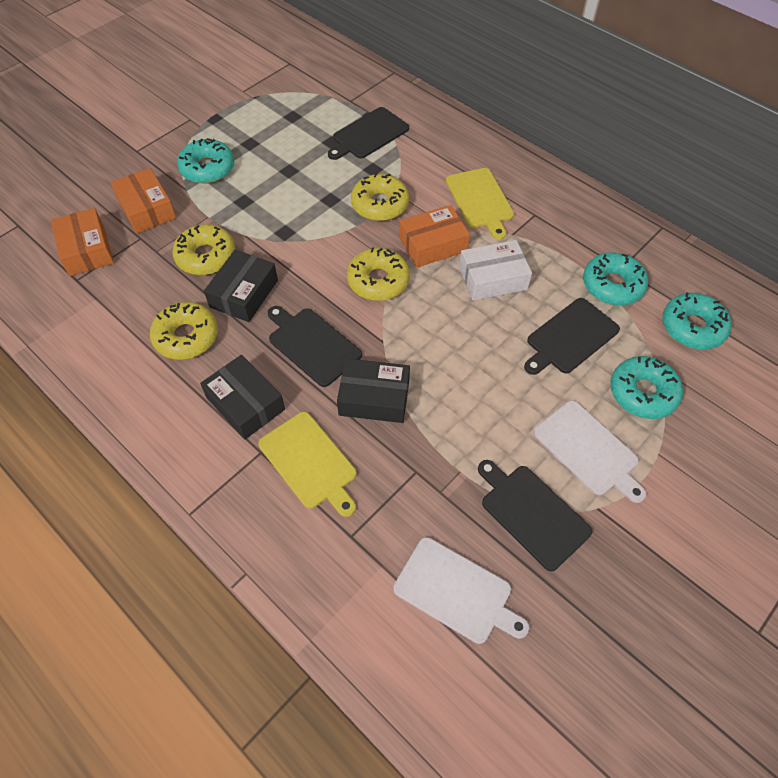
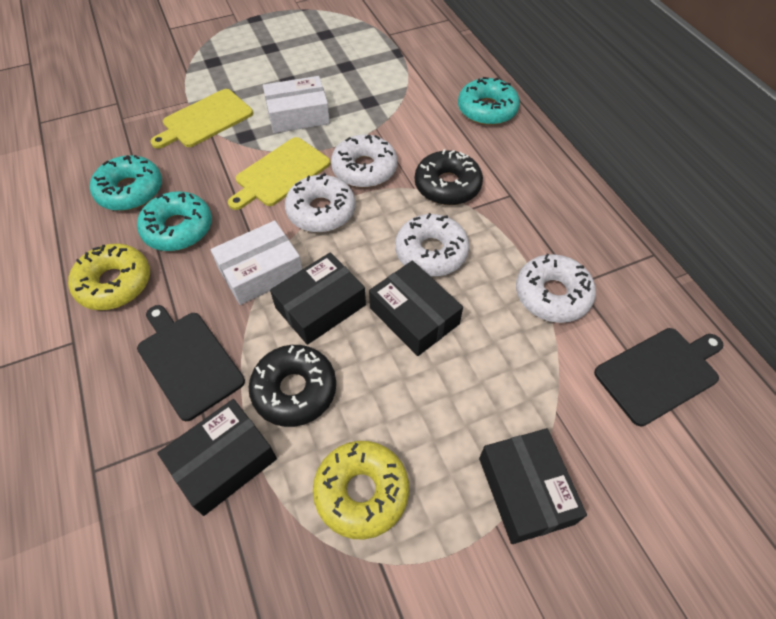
black box: [200,355,285,439] [204,250,278,322] [337,358,410,423] = 3 -> [157,399,277,516] [270,252,366,345] [369,261,463,356] [479,428,587,544] = 4
black cutting board: [268,306,362,387] [328,107,409,160] [478,460,592,571] [524,298,620,375] = 4 -> [137,305,245,421] [594,328,723,426] = 2
black donut: none = 0 -> [249,345,336,427] [415,149,483,205] = 2
orange box: [51,208,114,276] [110,168,176,234] [399,205,470,268] = 3 -> none = 0
turquoise donut: [177,138,234,184] [583,252,648,305] [610,356,683,419] [662,293,732,350] = 4 -> [90,155,162,211] [137,191,212,251] [458,77,520,125] = 3
white box: [459,240,532,301] = 1 -> [210,220,302,305] [263,76,330,133] = 2
white cutting board: [393,537,529,644] [534,401,646,503] = 2 -> none = 0
white donut: none = 0 -> [285,173,356,232] [331,134,397,187] [395,213,469,277] [516,254,596,323] = 4
yellow donut: [150,302,218,360] [172,224,235,275] [347,247,410,301] [351,173,409,221] = 4 -> [68,243,150,310] [313,441,409,540] = 2

